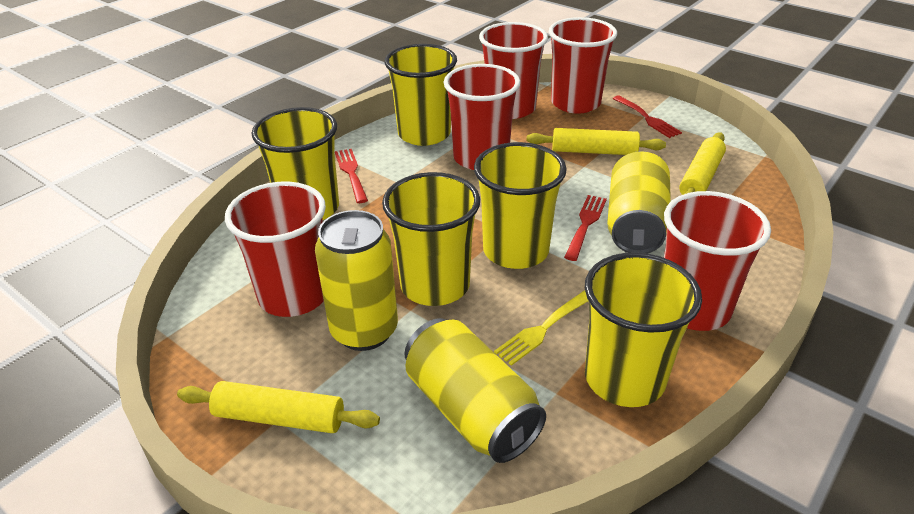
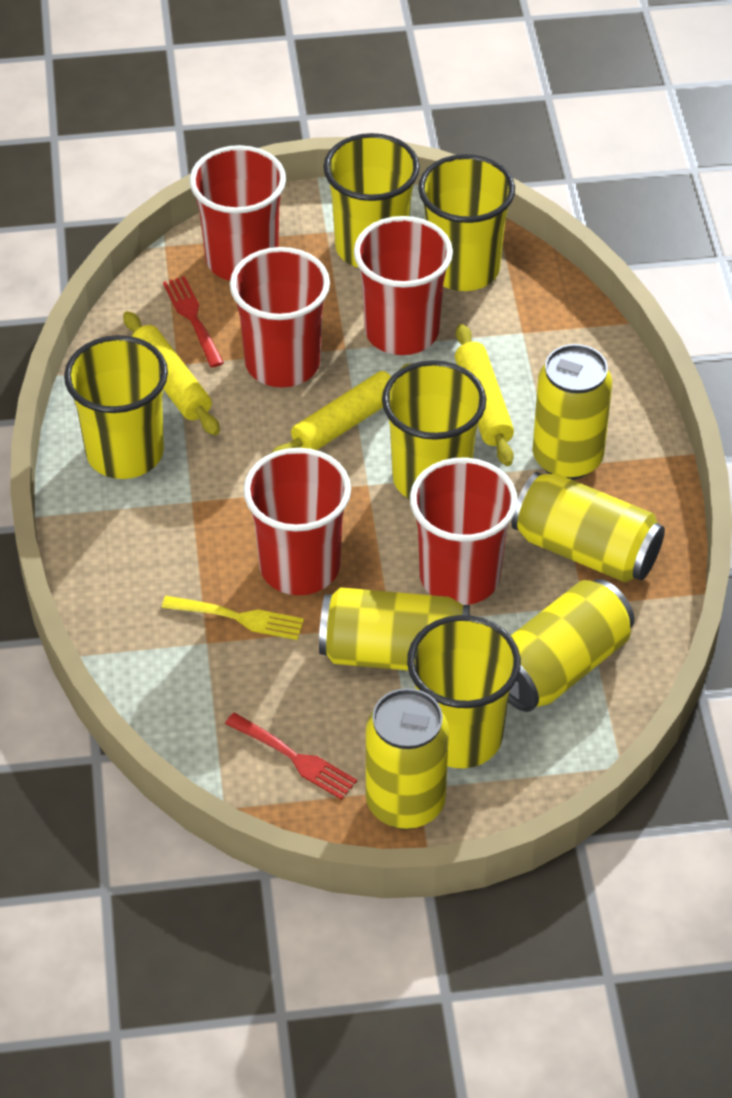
red fork: [335,149,368,203] [564,195,607,261] [612,96,682,138] = 3 -> [163,276,224,368] [225,713,357,800] = 2
yellow can: [315,210,398,351] [404,318,546,463] [607,151,671,254] = 3 -> [319,587,470,671] [366,688,449,830] [508,579,635,712] [511,472,665,583] [533,344,612,480] = 5

